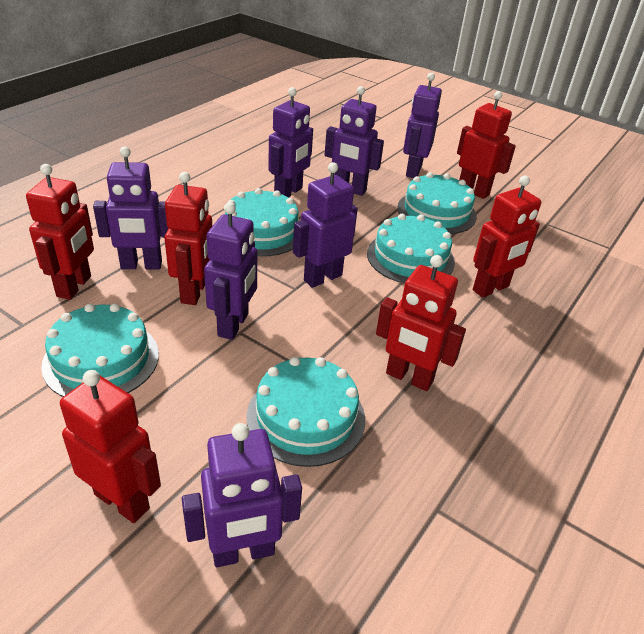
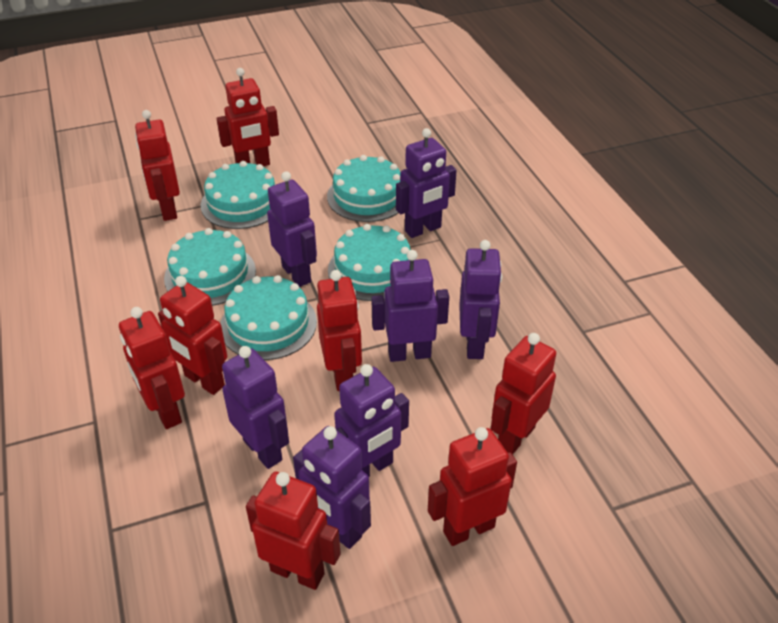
red robot: [26,164,94,300] [60,370,161,523] [165,172,212,305] [376,255,466,391] [457,91,516,199] [473,176,541,298] = 6 -> [119,307,185,429] [135,110,180,221] [158,276,227,395] [217,68,279,166] [246,471,341,590] [317,270,362,391] [428,427,517,546] [491,333,556,455] = 8

